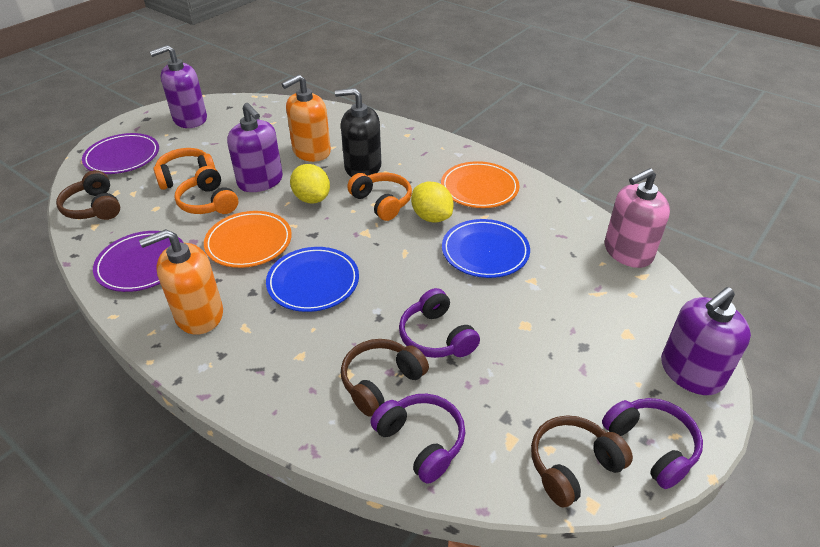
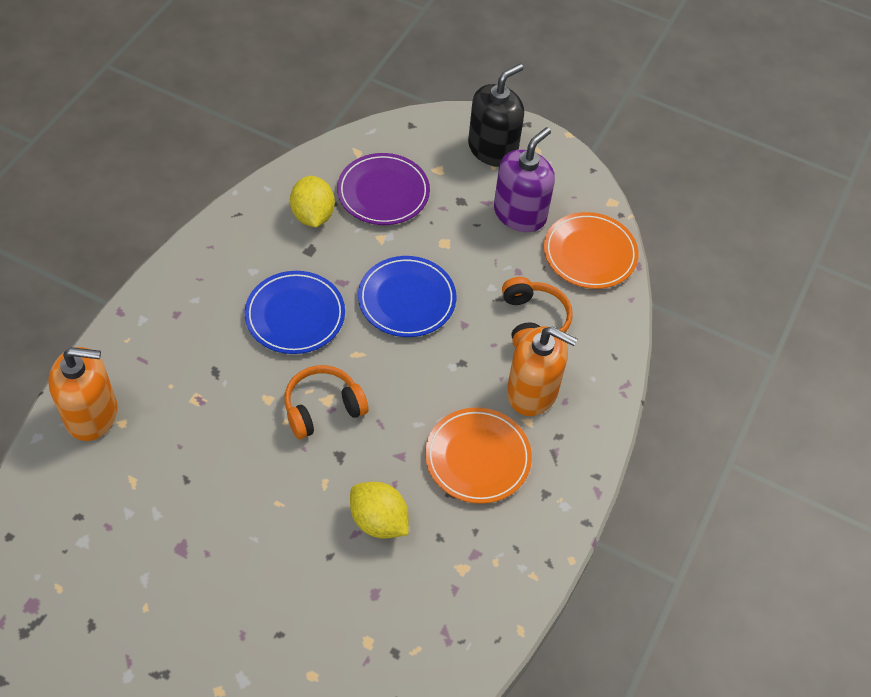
brown headphones: [56,170,120,220] [341,339,429,417] [531,415,633,508] = 3 -> none = 0
orange headphones: [154,148,215,190] [174,166,238,214] [347,172,412,221] = 3 -> [284,365,368,439] [502,277,573,348] = 2
pink soap dispenser: [605,168,670,268] = 1 -> none = 0
purple headphones: [370,394,465,484] [399,288,480,358] [602,398,703,489] = 3 -> none = 0
purple plate: [82,133,159,174] [93,231,184,292] = 2 -> [337,153,430,225] = 1
purple soap dispenser: [150,45,207,128] [227,103,283,192] [661,287,751,395] = 3 -> [494,127,555,232] = 1

